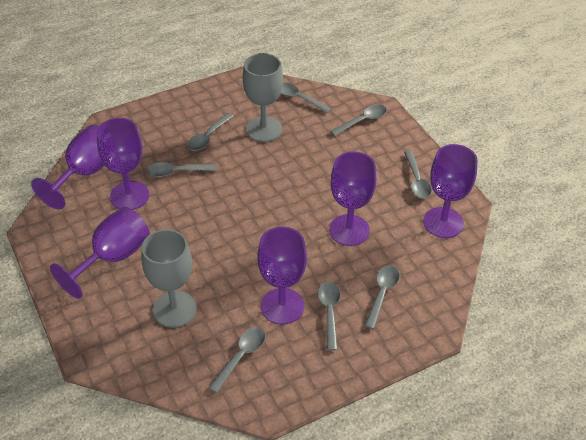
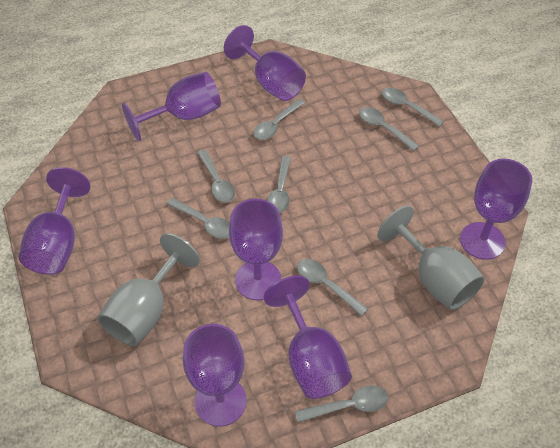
purple goblet: [31,125,105,210] [50,207,150,299] [97,118,149,210] [257,226,307,325] [329,152,376,246] [423,144,477,238] = 6 -> [19,167,91,275] [122,72,221,141] [183,324,246,427] [224,25,306,101] [229,199,283,300] [264,275,352,399] [460,159,533,260] = 7

